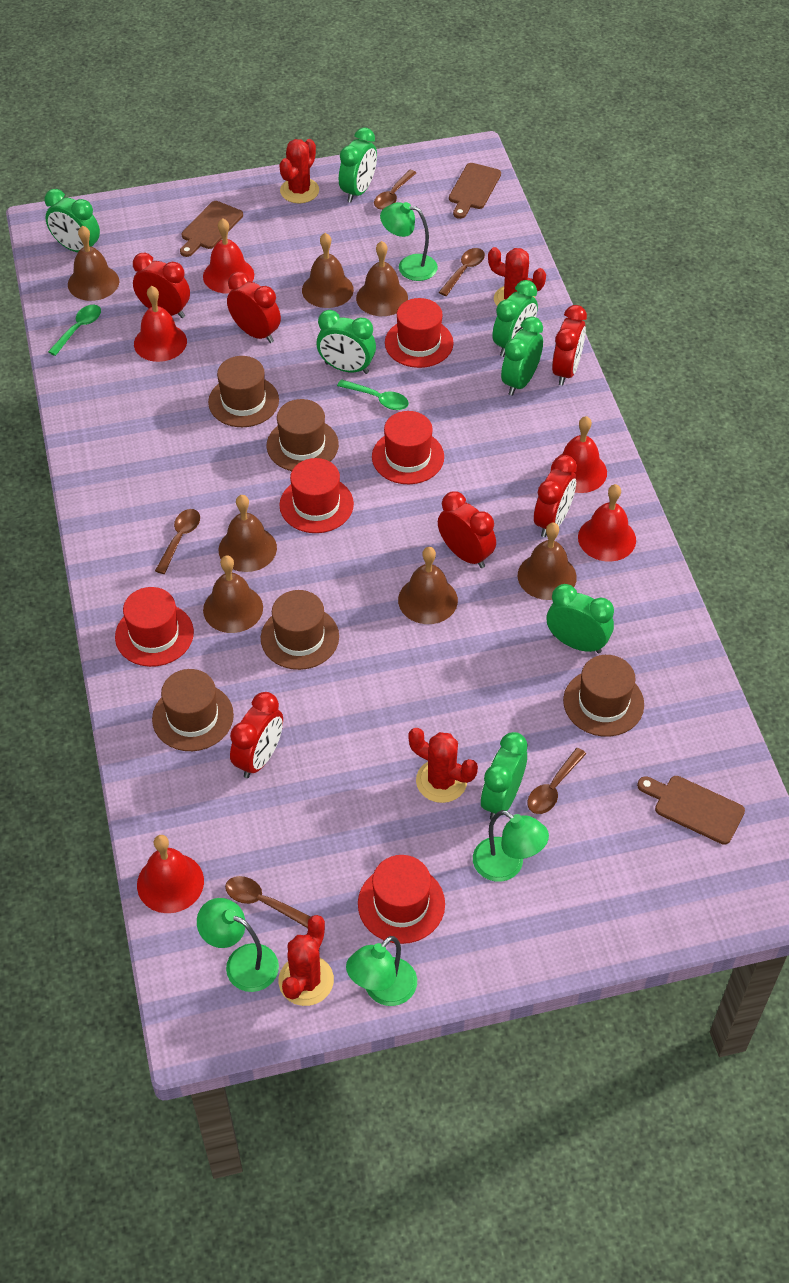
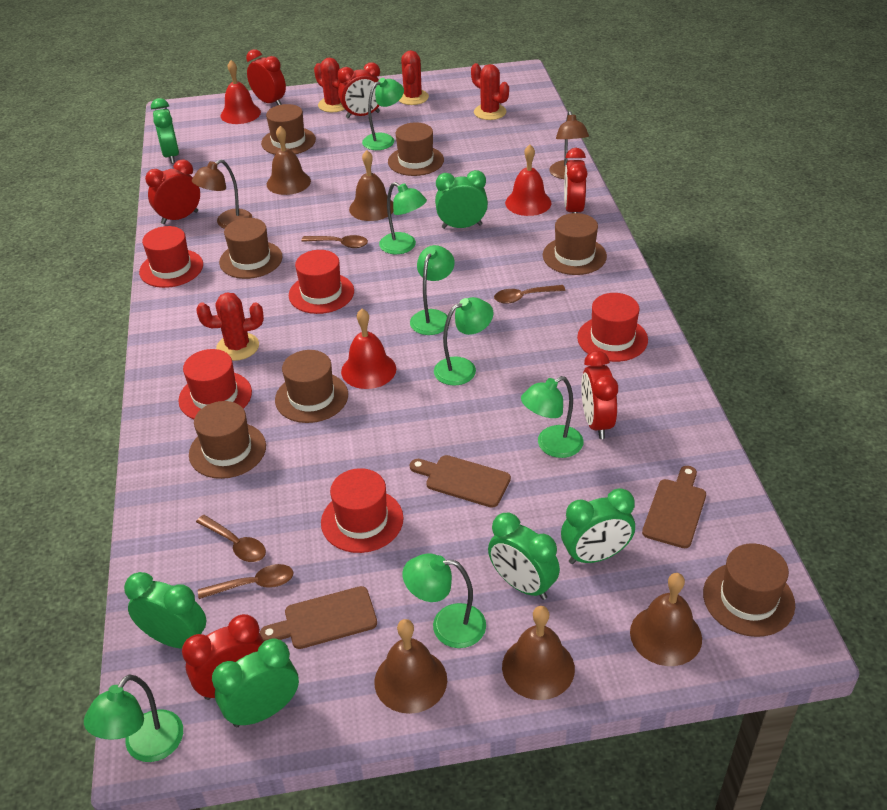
brown bell: [68,225,120,301] [203,555,263,633] [219,495,277,572] [302,233,354,308] [356,241,408,316] [398,547,458,624] [518,523,577,600] = 7 -> [267,126,311,195] [349,150,393,221] [374,619,447,714] [502,606,575,700] [630,573,702,666] = 5
brown hat: [152,669,234,751] [208,356,279,427] [261,590,339,670] [267,399,339,471] [563,655,644,737] = 5 -> [189,401,266,479] [219,218,283,279] [261,104,316,155] [275,350,348,423] [388,122,444,176] [543,213,607,275] [703,543,795,637] = 7
brown lamp: none = 0 -> [192,159,252,229] [549,111,589,179] = 2
brown spoon: [155,509,200,574] [225,876,311,928] [374,170,416,210] [439,248,485,296] [527,748,586,814] = 5 -> [196,515,266,562] [198,564,293,599] [302,235,368,248] [494,285,565,304] = 4
green clock: [45,189,100,252] [317,310,376,374] [339,127,377,203] [481,732,528,819] [492,280,538,357] [501,317,543,396] [547,584,614,653] = 7 -> [124,572,206,649] [151,98,179,164] [212,638,299,727] [435,170,488,229] [488,513,560,600] [561,488,635,564] = 6
green lamp: [197,898,279,992] [346,936,417,1006] [380,202,438,281] [473,810,549,882] = 4 -> [84,675,183,762] [362,78,404,150] [379,182,427,254] [402,553,486,648] [410,245,455,335] [434,297,493,386] [521,376,583,458] = 7
green spoon: [48,305,101,356] [337,379,409,410] = 2 -> none = 0
red bell: [134,286,187,362] [137,835,204,913] [203,218,254,293] [551,416,607,493] [578,484,636,562] = 5 -> [220,60,261,124] [341,309,396,389] [505,145,552,216] = 3

